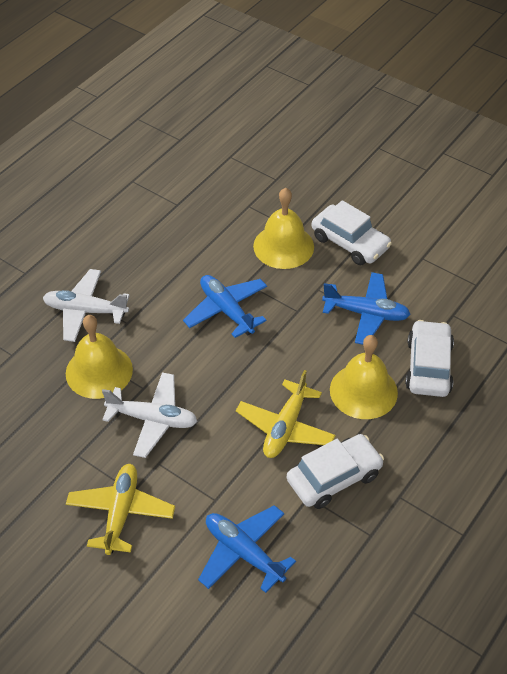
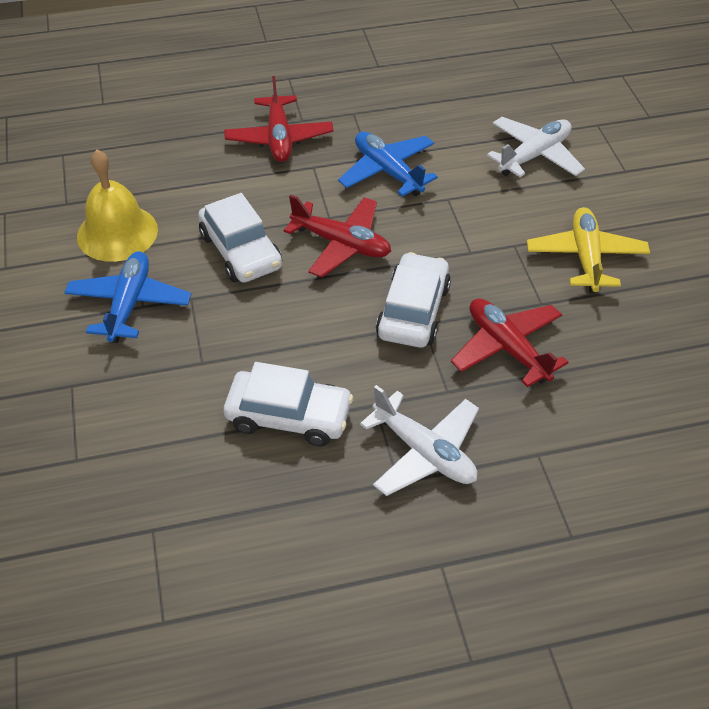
blue plane: [183,275,267,338] [198,505,296,593] [322,272,411,345] = 3 -> [64,251,191,343] [338,132,438,197] = 2
red plane: none = 0 -> [224,76,334,162] [284,195,391,277] [451,298,569,387] = 3
yellow bell: [66,315,133,399] [253,188,314,269] [330,335,398,419] = 3 -> [77,150,158,262] = 1
yellow plane: [66,464,175,555] [236,370,336,458] = 2 -> [527,207,650,293] = 1

